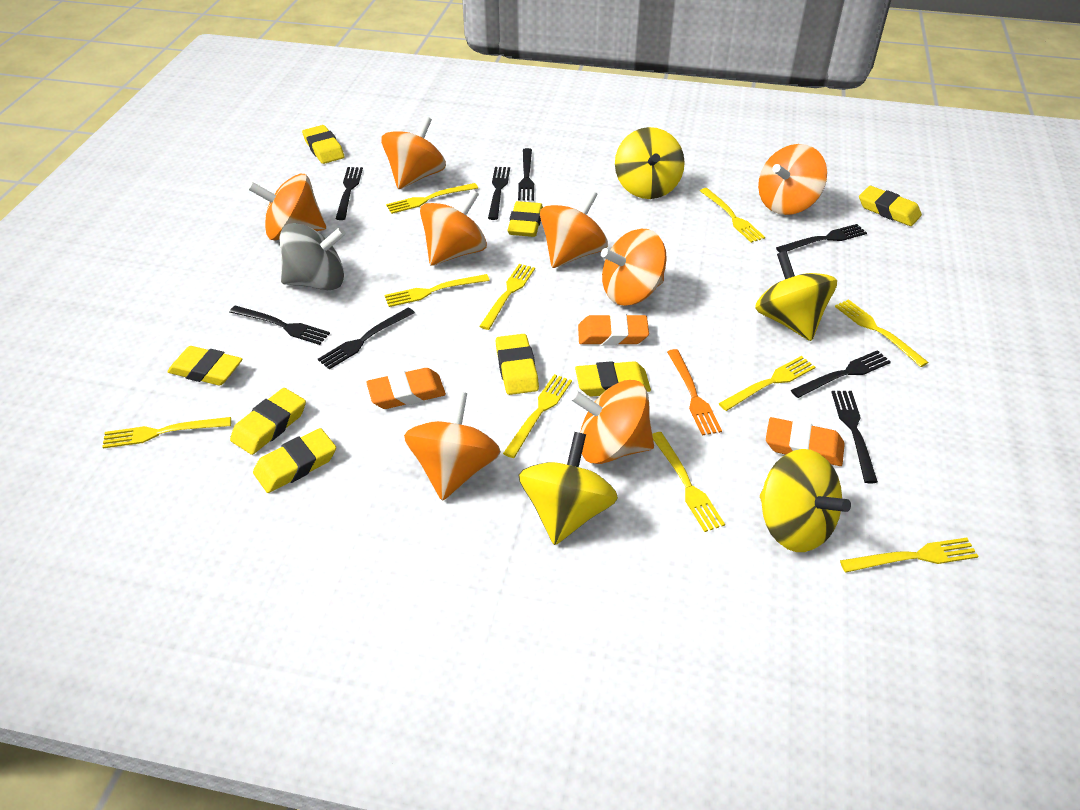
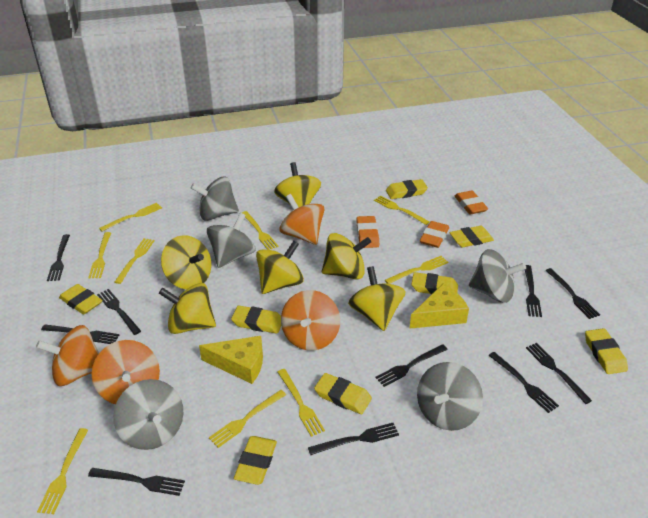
black fork: [229,306,330,345] [318,307,415,370] [336,167,363,220] [488,167,510,220] [518,148,534,201] [776,224,867,253] [791,350,891,398] [831,391,878,483] = 8 -> [41,324,119,344] [47,234,70,281] [88,468,185,496] [97,289,141,335] [308,423,399,455] [376,344,448,387] [488,352,559,413] [525,265,542,317] [526,343,592,404] [545,268,600,319] = 10
grey spinning top: [279,223,346,290] = 1 -> [113,379,183,450] [191,177,239,221] [207,213,256,268] [417,362,483,431] [469,249,526,303] = 5
orange fork: [667,349,722,436] = 1 -> none = 0
orange spinning top: [248,174,326,240] [381,116,446,189] [404,391,501,501] [420,189,487,266] [540,190,608,268] [570,380,654,464] [601,229,667,306] [758,144,827,215] = 8 -> [36,325,99,386] [92,340,160,404] [279,194,324,245] [281,290,340,351] = 4
yellow cheese: none = 0 -> [199,336,263,384] [410,284,469,329] = 2
yellow fork: [102,417,231,449] [385,274,490,307] [386,183,478,214] [479,264,535,330] [503,374,572,458] [652,432,725,532] [700,188,765,243] [719,356,815,411] [835,299,929,367] [840,538,979,573] = 10 -> [37,428,88,514] [88,232,111,278] [99,203,162,232] [115,238,155,284] [209,390,286,448] [242,211,279,250] [278,369,325,437] [374,196,430,225] [385,256,448,284] = 9
yellow spinning top: [519,432,618,545] [615,127,685,199] [755,251,837,341] [760,449,851,552] = 4 -> [159,283,216,334] [161,235,211,289] [256,241,304,294] [274,162,321,207] [321,233,371,280] [348,266,406,331] = 6

